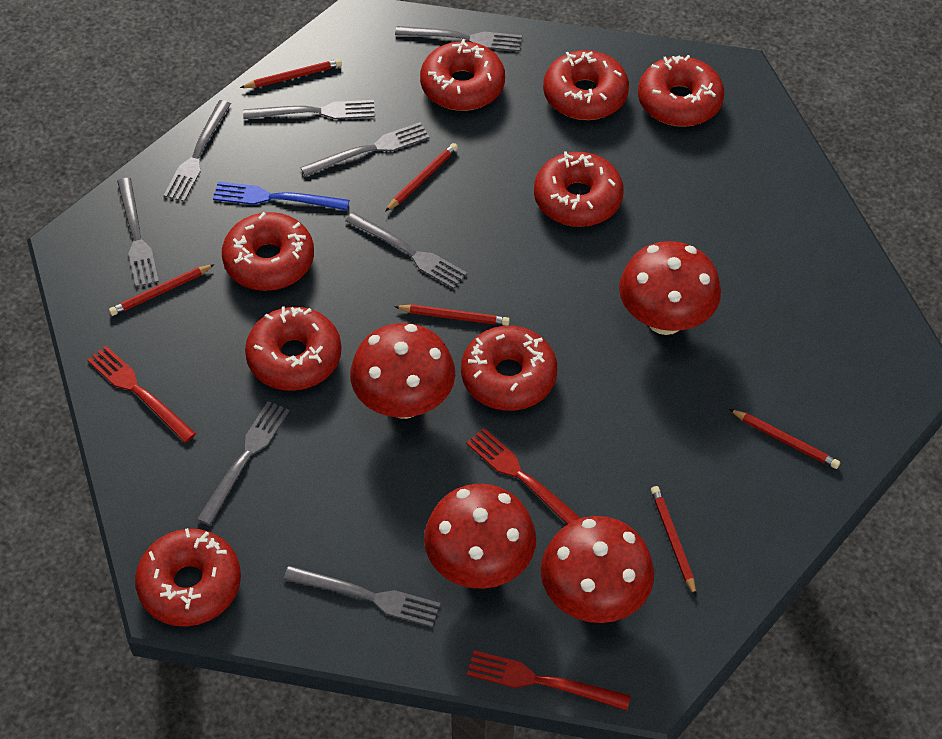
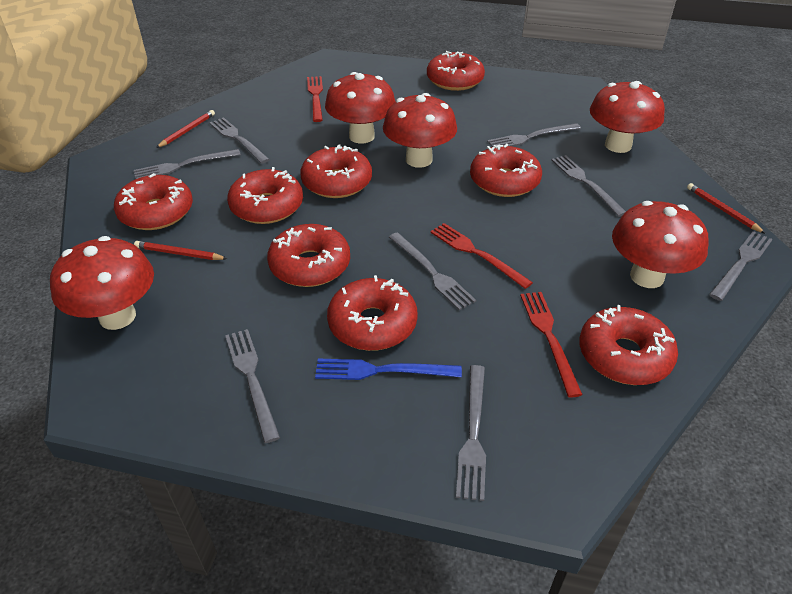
red mushroom: [350,323,455,419] [424,484,536,589] [541,516,654,623] [619,241,721,335] = 4 -> [50,236,154,330] [325,72,396,143] [383,93,457,168] [590,81,665,153] [612,201,709,288] = 5
red pencil: [109,264,215,316] [240,59,342,88] [385,143,458,212] [394,304,510,326] [651,486,696,597] [729,409,840,469] = 6 -> [134,241,228,260] [156,110,215,148] [687,183,766,234] = 3

